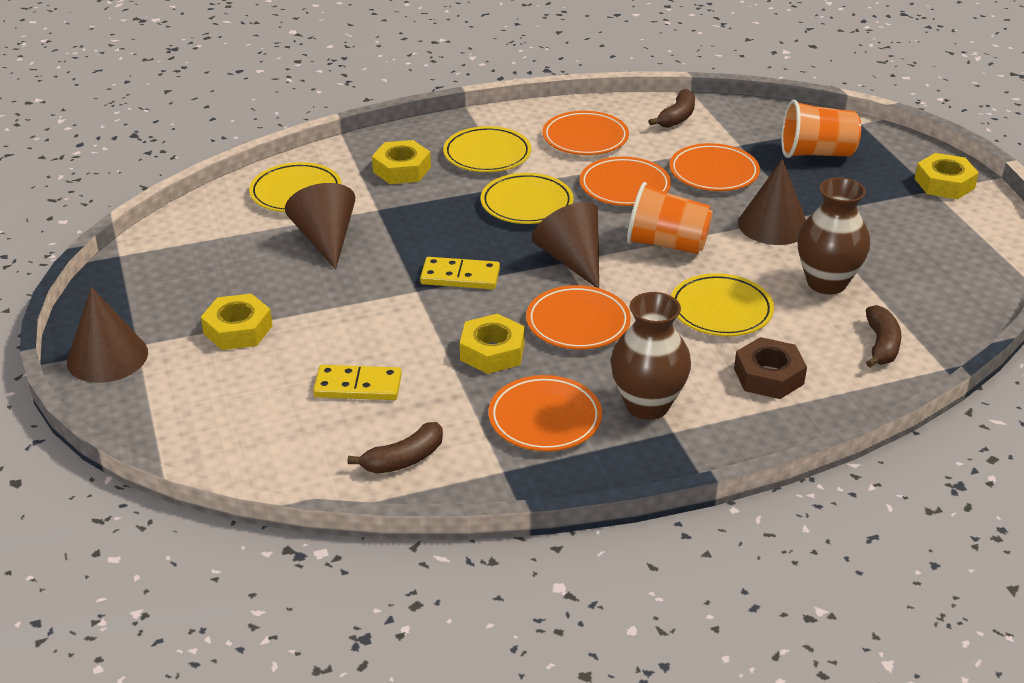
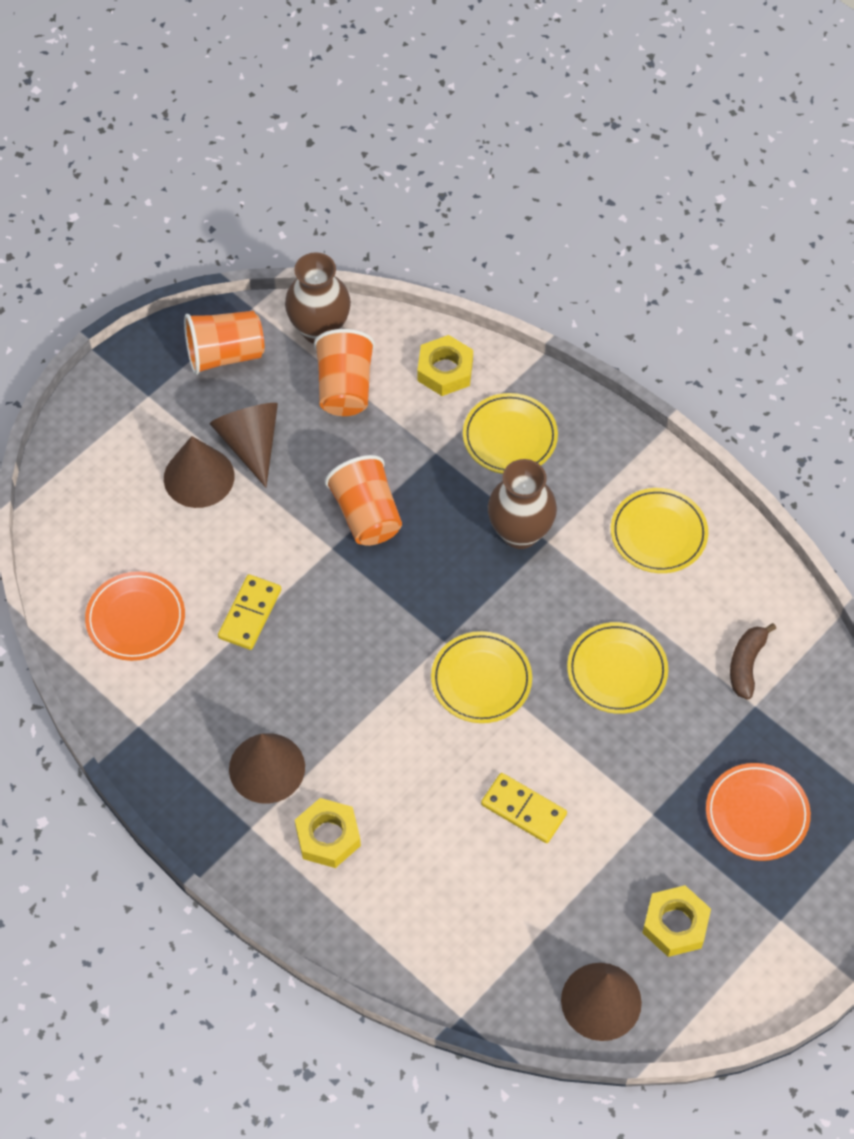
brown banana: [347,422,443,474] [649,89,695,128] [866,305,902,368] = 3 -> [730,623,776,699] = 1
brown nut: [734,337,807,399] = 1 -> none = 0
orange cup: [627,182,713,254] [781,100,861,158] = 2 -> [184,311,265,375] [314,329,375,416] [325,455,402,546] = 3
orange plate: [488,375,602,451] [526,285,631,350] [543,111,629,155] [580,157,671,206] [669,143,760,191] = 5 -> [85,571,185,661] [706,763,811,861] = 2
yellow nut: [201,294,273,350] [372,140,431,184] [460,314,525,374] [915,153,979,199] = 4 -> [295,798,361,868] [417,335,473,396] [642,885,711,957] = 3

